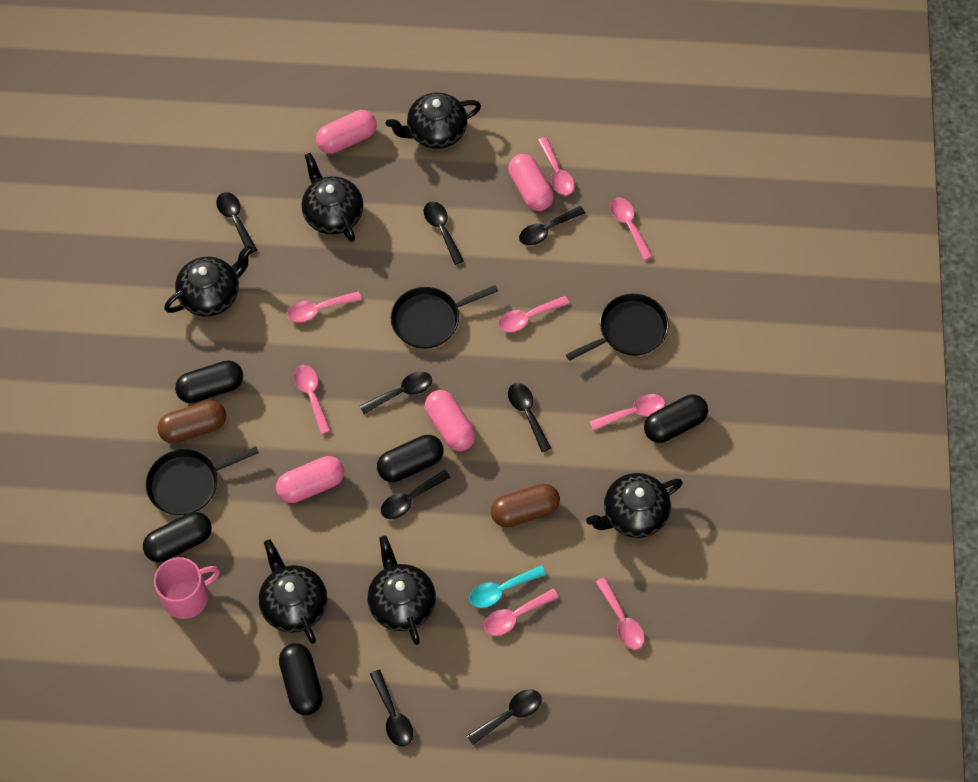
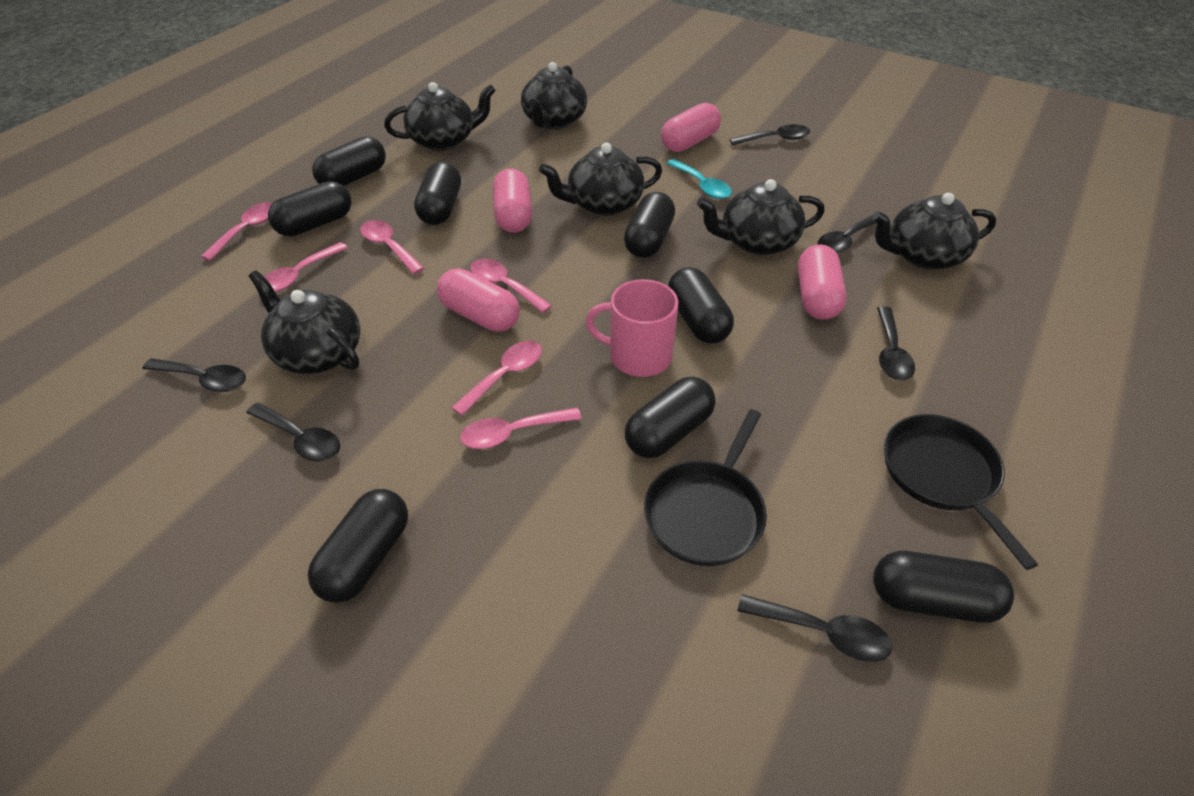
black capsule: [143,512,212,562] [175,360,243,403] [279,643,323,715] [377,435,443,482] [644,395,708,443] = 5 -> [268,181,351,237] [308,489,408,603] [312,136,386,186] [414,162,461,225] [624,192,675,258] [625,377,715,458] [668,267,734,344] [873,551,1014,623] = 8
black pan: [146,446,259,516] [390,285,498,349] [566,294,669,361] = 3 -> [644,409,767,566] [884,414,1038,570] = 2
black spoon: [216,192,257,254] [359,372,432,414] [370,670,413,747] [381,470,451,519] [424,201,464,265] [467,689,542,745] [508,383,551,452] [519,206,585,246] = 8 -> [143,358,246,392] [246,402,340,461] [730,124,810,145] [737,594,892,662] [818,215,876,253] [877,306,915,381] = 6
brown capsule: [157,400,226,444] [491,483,560,527] = 2 -> none = 0
pink spoon: [287,291,362,322] [294,365,331,434] [484,589,559,636] [498,296,569,332] [538,137,574,195] [590,394,665,431] [596,577,645,650] [610,197,653,260] = 8 -> [201,202,272,261] [264,242,348,292] [360,220,424,274] [451,341,542,416] [460,408,582,449] [470,259,552,313] = 6

